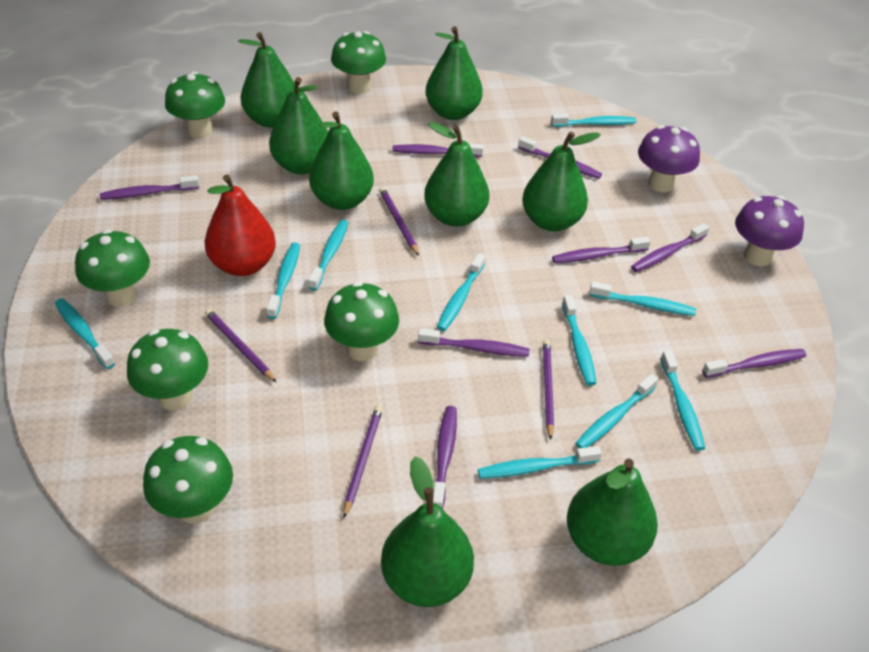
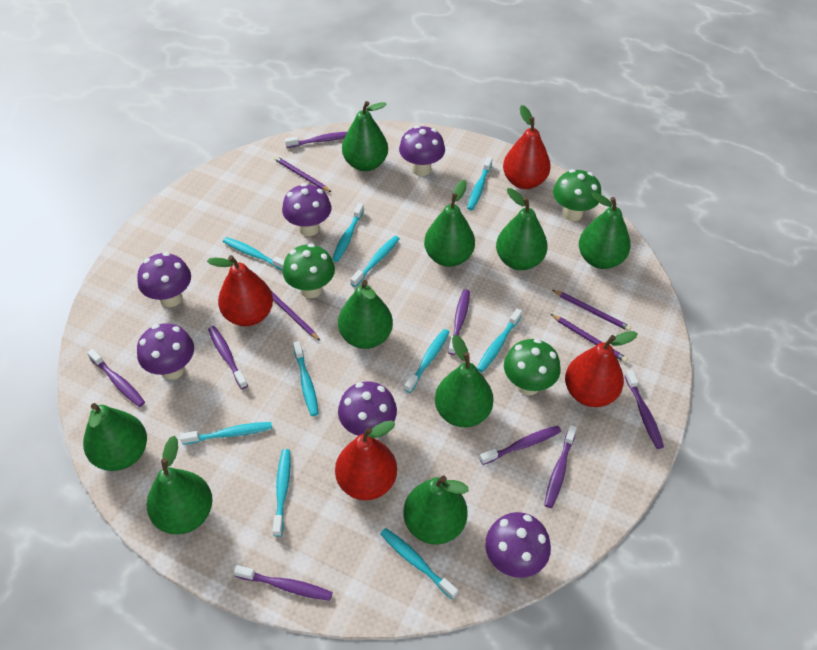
green mushroom: [75,229,150,307] [127,329,208,410] [143,436,233,524] [165,72,225,139] [324,282,399,361] [331,31,386,94] = 6 -> [283,243,335,298] [504,339,560,395] [553,169,601,221] = 3
green pear: [238,32,295,128] [269,77,328,174] [309,112,374,210] [381,456,474,607] [424,122,489,227] [426,26,483,120] [522,131,601,232] [567,458,658,566] = 8 -> [83,403,147,471] [147,436,213,535] [338,280,393,349] [342,101,388,171] [404,476,469,545] [424,180,475,267] [435,335,494,427] [496,188,548,270] [579,192,631,269] = 9
purple mushroom: [638,125,700,192] [735,196,804,266] = 2 -> [137,252,191,307] [137,323,194,380] [282,183,331,236] [338,381,397,436] [399,125,445,176] [485,512,551,578] = 6
red pear: [204,174,276,276] = 1 -> [207,255,273,326] [335,420,397,500] [503,105,551,189] [565,331,638,407] = 4

